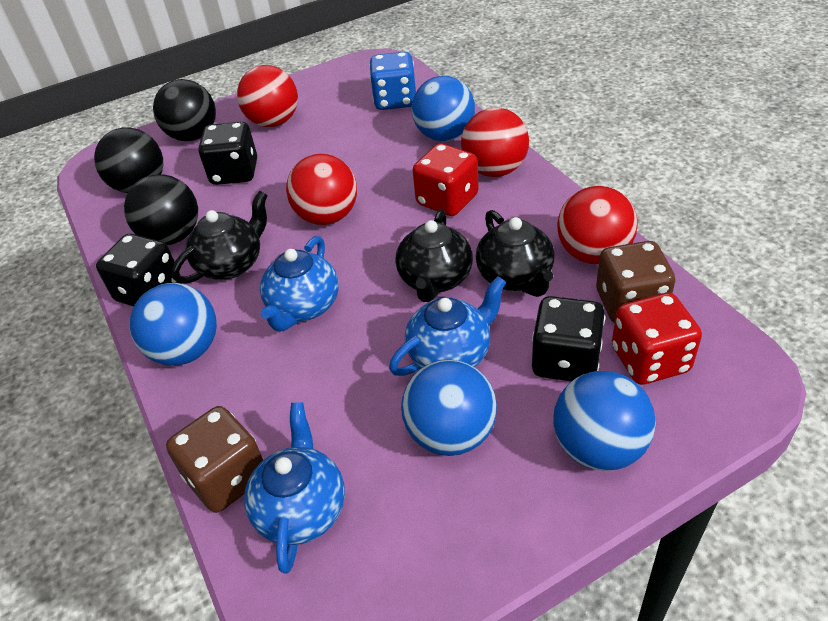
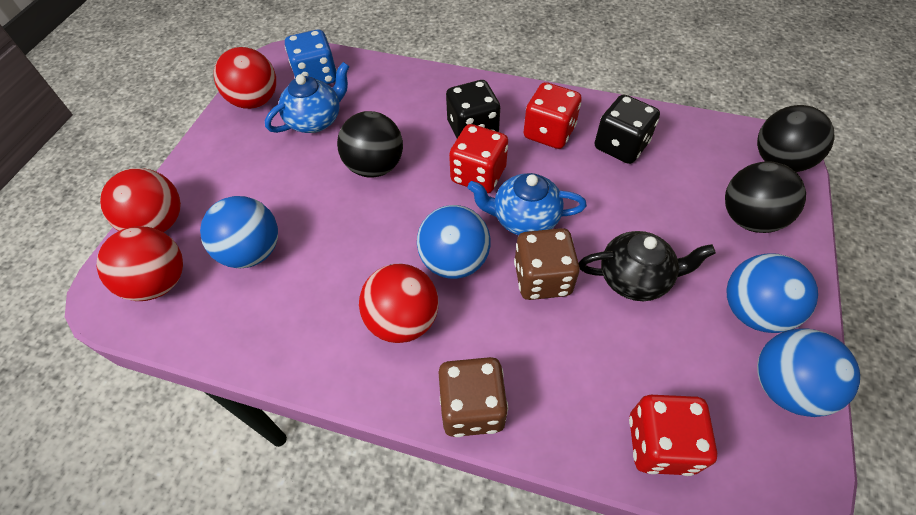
black dice: [96,234,180,306] [198,122,257,185] [532,296,605,381] = 3 -> [446,80,500,138] [595,94,660,164] = 2
black teapot: [172,191,268,284] [395,209,473,302] [476,210,555,297] = 3 -> [579,231,716,301] = 1
blue teapot: [244,402,345,574] [260,236,339,331] [389,276,506,376] = 3 -> [265,62,350,133] [468,173,587,235] = 2
red dice: [413,143,479,216] [612,293,702,385] = 2 -> [449,124,508,193] [523,82,582,149] [629,395,717,476] = 3

